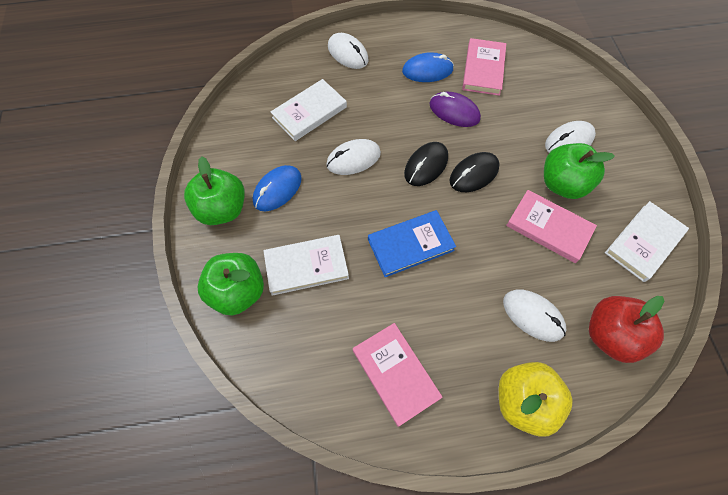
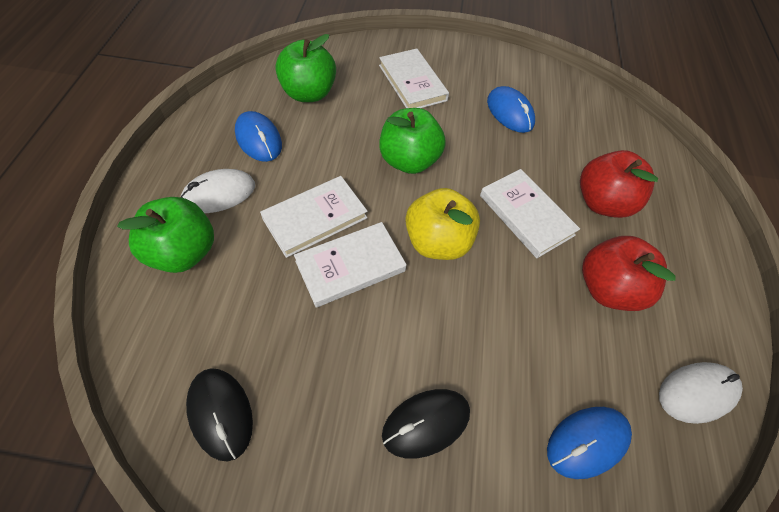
blue book: [368,210,456,277] = 1 -> none = 0
blue mouse: [253,165,302,211] [402,52,454,82] = 2 -> [235,111,282,162] [487,86,535,133] [547,407,632,479] = 3
pink book: [353,323,443,427] [462,38,506,96] [506,190,597,263] = 3 -> none = 0
purple mouse: [430,92,481,127] = 1 -> none = 0
red apple: [589,296,664,363] = 1 -> [580,150,658,218] [582,236,676,311] = 2
white book: [264,235,349,296] [271,79,347,141] [605,201,689,282] = 3 -> [260,176,368,258] [294,222,407,308] [379,49,449,108] [480,169,580,258] = 4
white mouse: [326,139,381,175] [328,33,369,69] [503,289,566,342] [545,121,596,153] = 4 -> [181,169,255,213] [659,362,743,424] = 2

